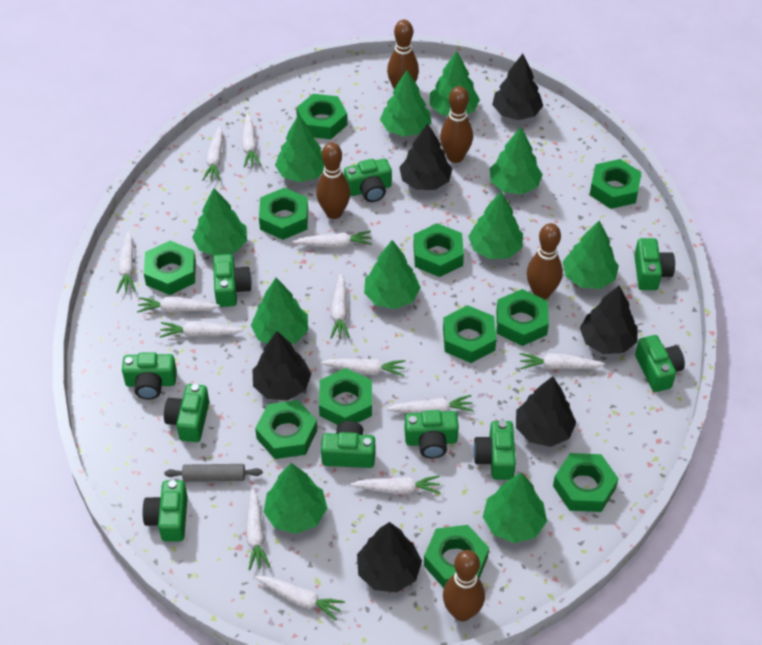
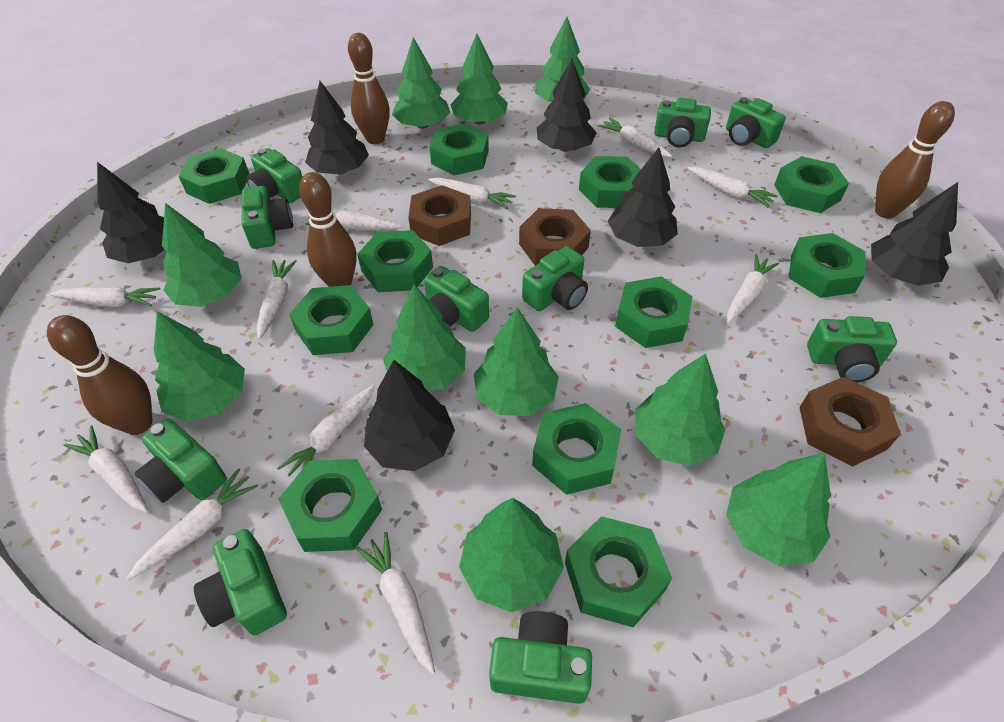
brown bowling pin: [316,142,350,219] [387,20,419,89] [440,86,473,163] [443,550,485,621] [527,223,563,299] = 5 -> [47,315,152,435] [299,172,357,287] [348,33,390,144] [875,101,955,219] = 4
brown nut: none = 0 -> [408,185,471,246] [519,208,591,266] [799,377,901,467] = 3
green tree: [192,188,247,256] [251,278,308,344] [263,463,327,534] [275,114,324,182] [364,240,421,309] [380,70,431,137] [430,51,480,116] [468,192,523,259] [483,472,547,543] [490,127,543,194] [563,220,619,289] = 11 -> [154,311,245,422] [162,203,242,307] [383,284,466,391] [392,37,450,129] [450,34,508,124] [459,498,564,612] [474,307,559,416] [535,17,590,102] [635,353,725,466] [726,453,831,566] = 10
grey rolling pin: [165,464,263,482] = 1 -> none = 0
white carrot: [116,231,136,293] [137,297,220,313] [159,321,243,338] [203,126,223,181] [242,113,261,168] [246,488,270,571] [255,576,345,620] [293,231,372,248] [320,359,405,377] [330,274,350,339] [350,475,441,494] [386,395,474,413] [520,353,605,370] = 13 -> [49,287,160,307] [63,425,148,512] [126,468,258,580] [257,260,297,339] [277,385,375,476] [305,211,403,230] [356,532,435,674] [428,178,516,210] [598,118,672,157] [687,167,778,208] [727,254,779,323] = 11

